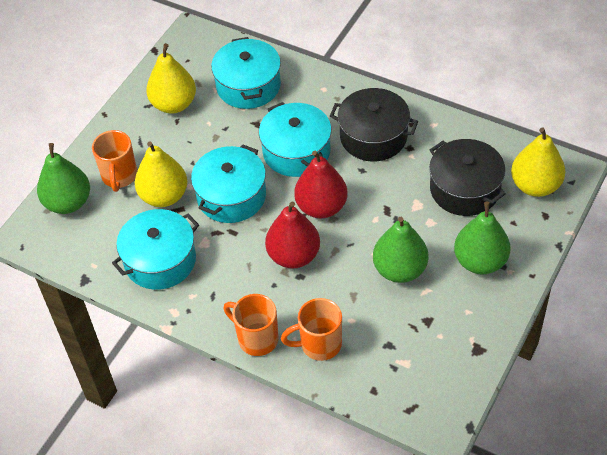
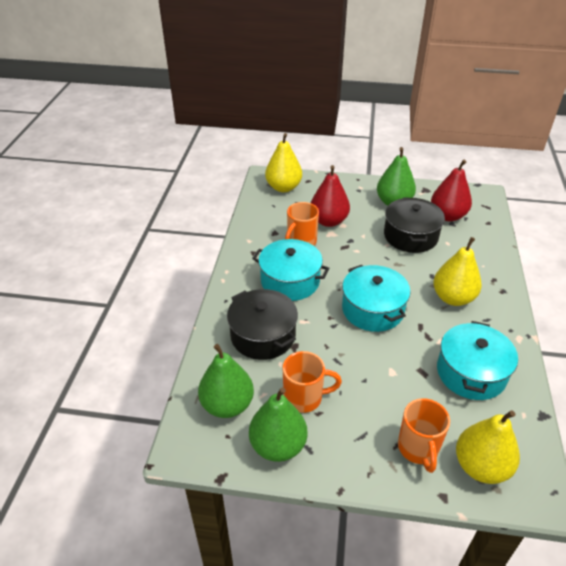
turquoise pot: [112,209,199,290] [191,144,266,223] [211,37,281,109] [259,102,331,177] = 4 -> [252,239,330,301] [342,265,410,332] [437,321,518,400] = 3

